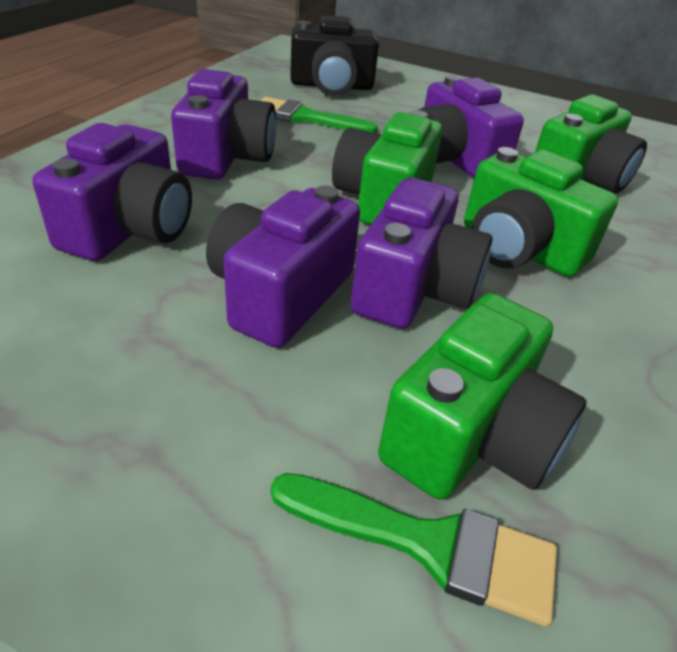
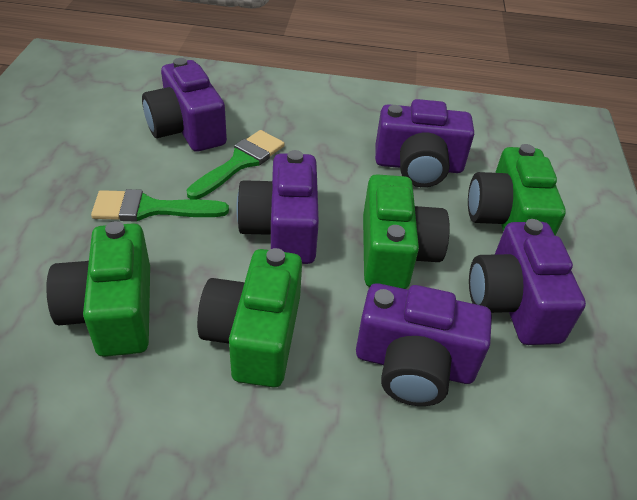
black camera: [290,15,379,96] = 1 -> none = 0

